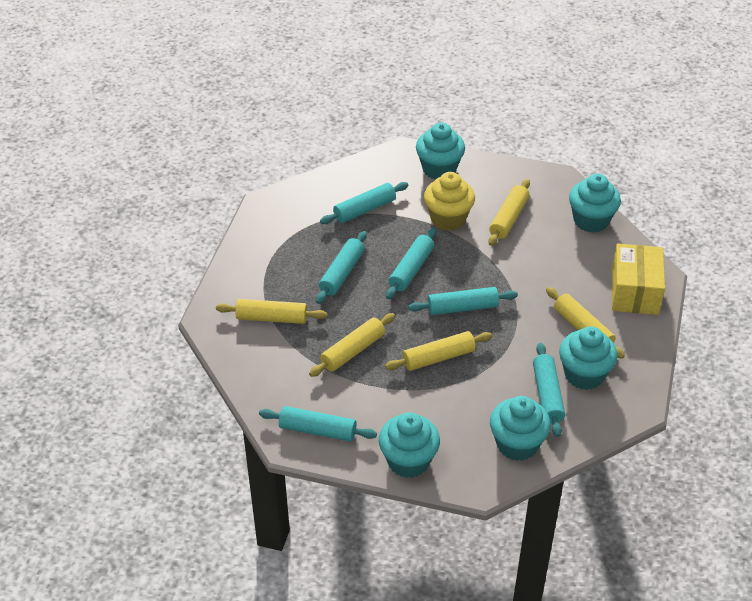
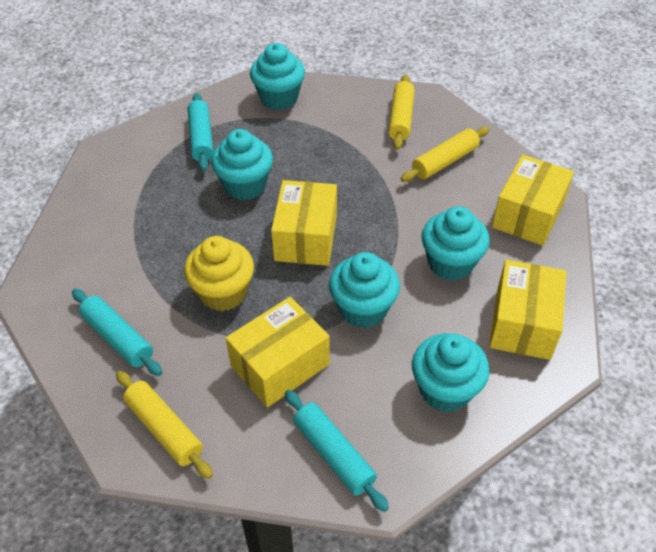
turquoise rolling pin: [259,406,377,442] [316,231,366,304] [320,182,408,224] [386,228,436,299] [408,287,518,315] [533,343,565,437] = 6 -> [72,289,162,376] [188,93,213,171] [285,390,389,512] = 3
yellow box: [612,243,665,315] = 1 -> [226,297,330,407] [271,180,337,266] [489,260,567,360] [492,155,574,246] = 4
yellow rolling pin: [216,299,327,324] [309,313,395,377] [385,331,492,371] [488,179,530,246] [546,287,625,359] = 5 -> [116,371,213,479] [389,75,415,150] [401,127,489,182] = 3

